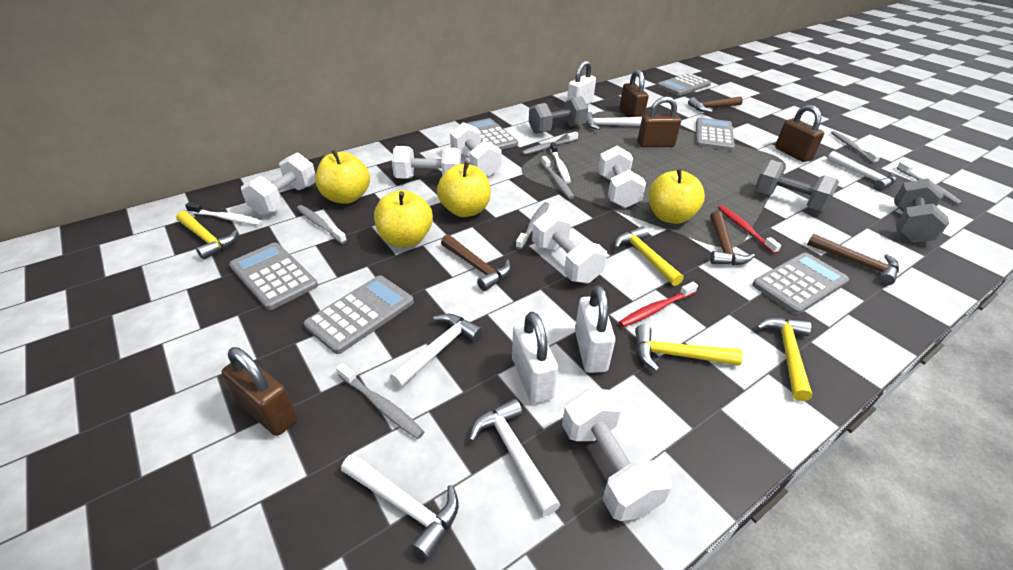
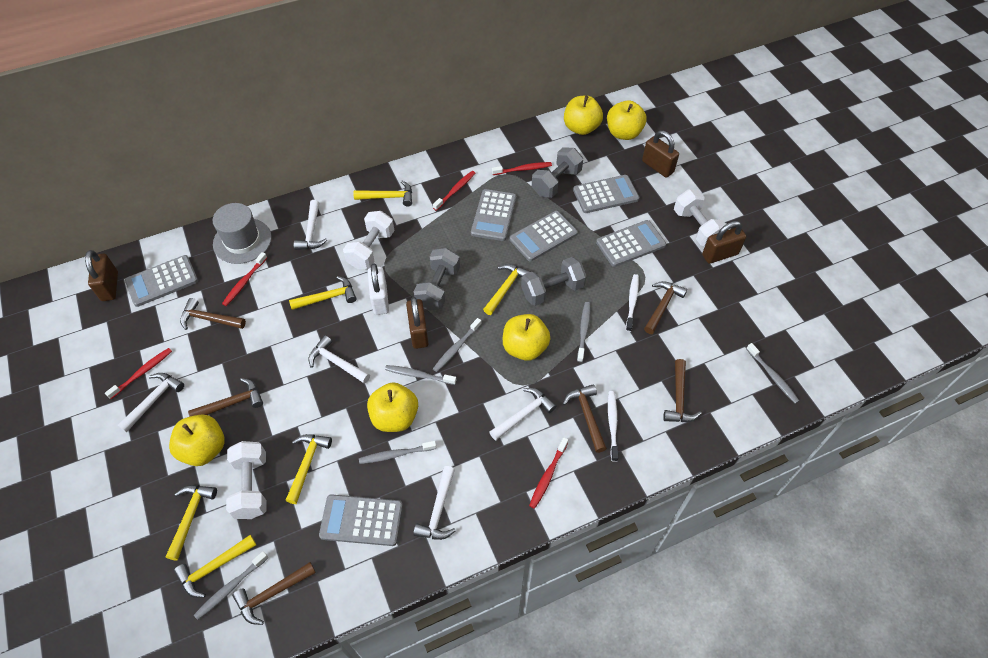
brown hammer: [441,235,511,291] [688,96,743,113] [710,211,755,265] [807,233,899,286] = 4 -> [180,298,246,330] [188,378,263,417] [232,562,316,625] [563,384,607,453] [644,281,687,334] [663,359,702,422] = 6
grey hat: none = 0 -> [212,203,272,264] = 1
grey toothbrush: [297,205,347,244] [336,363,424,439] [516,202,549,250] [522,132,578,155] [541,156,574,199] [831,131,880,164] [896,161,963,205] = 7 -> [194,551,268,620] [359,441,436,464] [385,365,456,385] [433,318,481,372] [577,302,590,362] [746,343,799,403] = 6
red toothbrush: [619,282,698,327] [718,205,781,254] = 2 -> [105,348,172,399] [222,252,267,306] [433,171,475,211] [492,162,552,175] [529,437,568,509] = 5
white dumbbell: [241,153,316,216] [392,146,462,179] [450,122,502,177] [532,210,607,284] [562,388,672,521] [598,146,646,208] = 6 -> [226,441,267,519] [343,211,395,269] [674,189,726,246] = 3
white padlock: [512,312,558,403] [567,61,596,105] [575,285,615,373] = 3 -> [368,264,389,315] = 1
yellow apple: [315,149,370,204] [374,190,433,247] [437,162,491,217] [649,168,705,224] = 4 -> [169,414,225,466] [367,382,418,432] [503,314,550,361] [564,96,603,135] [607,100,647,140] = 5
yellow hammer: [176,211,238,260] [615,226,684,286] [635,325,743,371] [756,318,812,401] = 4 -> [166,485,217,561] [174,535,256,598] [285,434,332,504] [289,276,356,310] [354,181,412,206] [483,264,531,315] = 6

